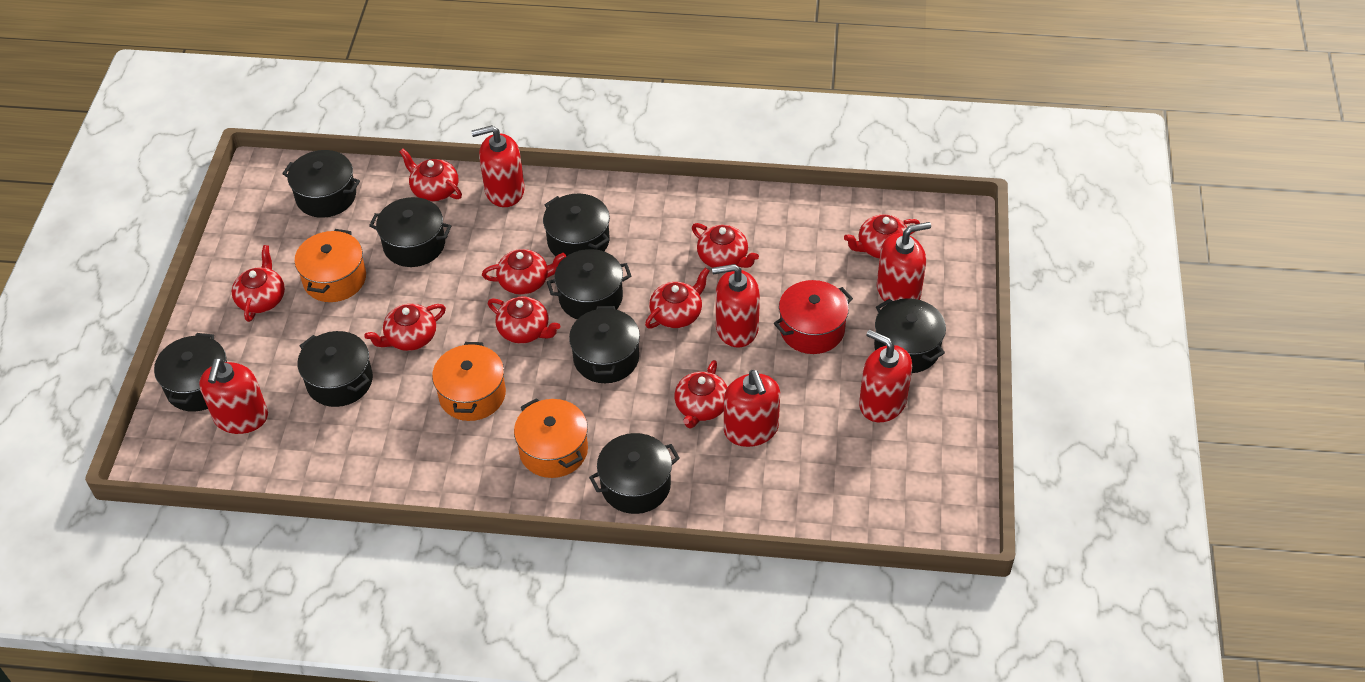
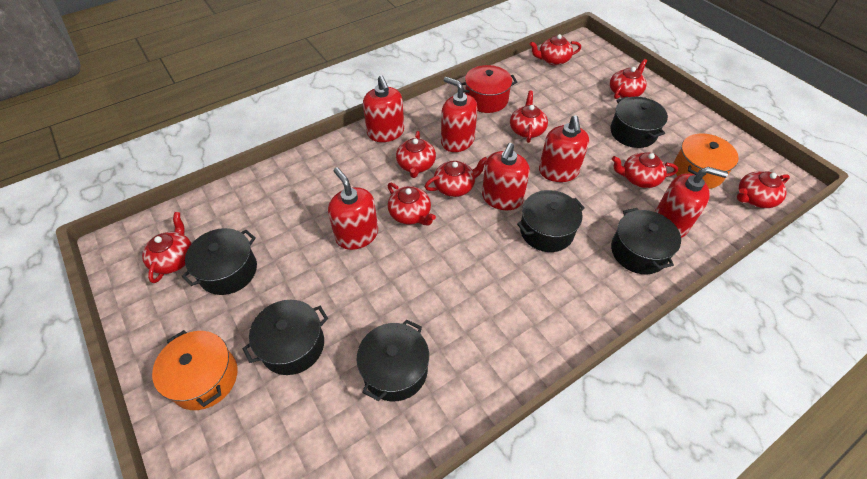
black pot: [154,333,227,412] [282,150,360,218] [298,331,373,407] [369,197,451,267] [543,194,610,256] [547,249,631,319] [569,306,640,383] [589,433,680,514] [874,298,946,373] = 9 -> [181,228,257,295] [242,300,328,375] [357,319,429,401] [517,190,585,252] [610,97,668,148] [611,208,681,274] = 6
orange pot: [295,229,366,302] [432,342,506,421] [514,398,588,478] = 3 -> [152,330,238,410] [673,134,739,189] = 2

